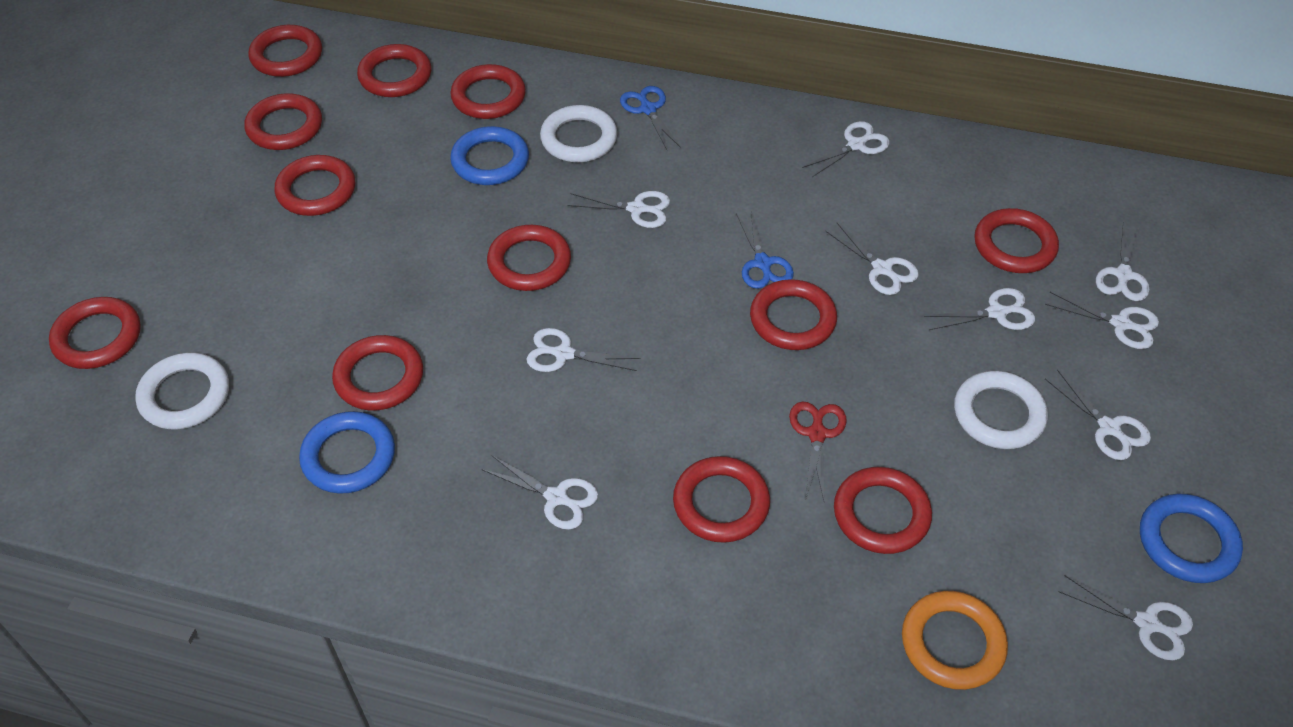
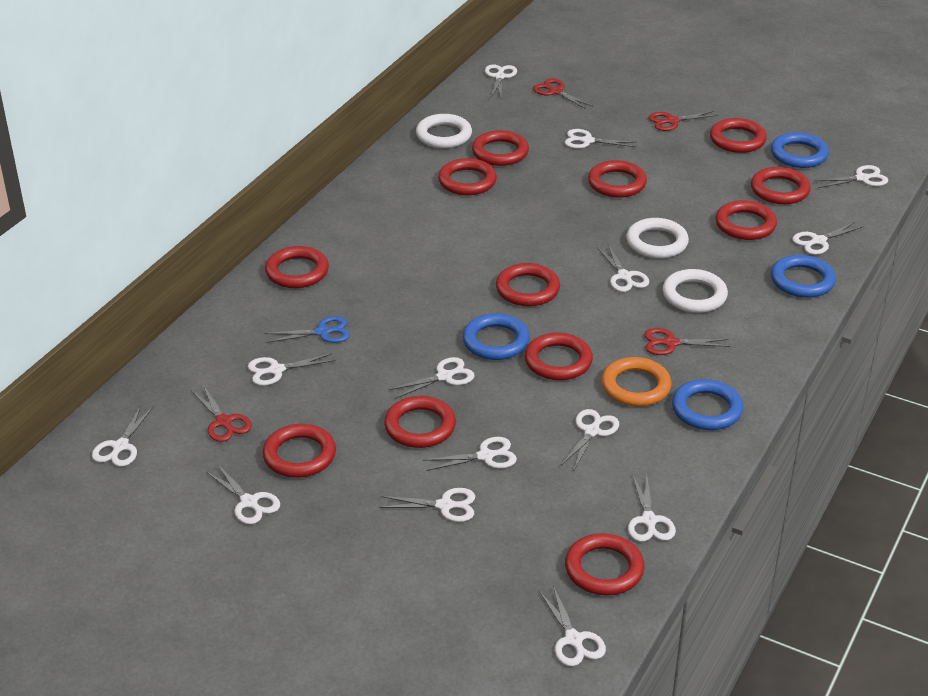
blue ring: [299,411,395,494] [450,126,529,185] [1140,494,1243,583] = 3 -> [462,313,530,360] [672,379,743,430] [771,132,829,168] [771,255,836,298] = 4
blue scissors: [620,86,681,149] [736,211,794,289] = 2 -> [264,316,350,343] = 1
red scissors: [789,402,847,500] = 1 -> [191,385,252,442] [533,78,593,109] [644,328,730,355] [649,111,719,131] = 4
white scissors: [482,456,598,530] [527,328,640,372] [567,191,670,228] [802,121,890,177] [825,223,919,295] [924,288,1035,330] [1045,292,1159,349] [1045,370,1151,460] [1058,575,1193,660] [1096,222,1149,301] = 10 -> [92,406,153,467] [206,464,280,524] [248,353,336,386] [379,488,475,522] [389,357,475,399] [423,437,517,471] [485,64,517,98] [539,586,606,666] [561,409,619,470] [564,129,637,148] [597,244,649,292] [628,474,676,542] [792,222,864,255] [814,165,888,188] = 14

